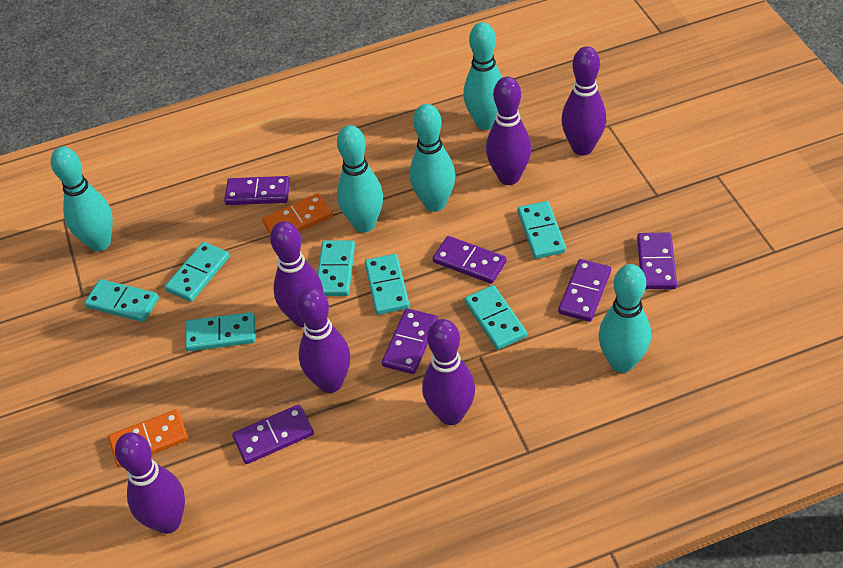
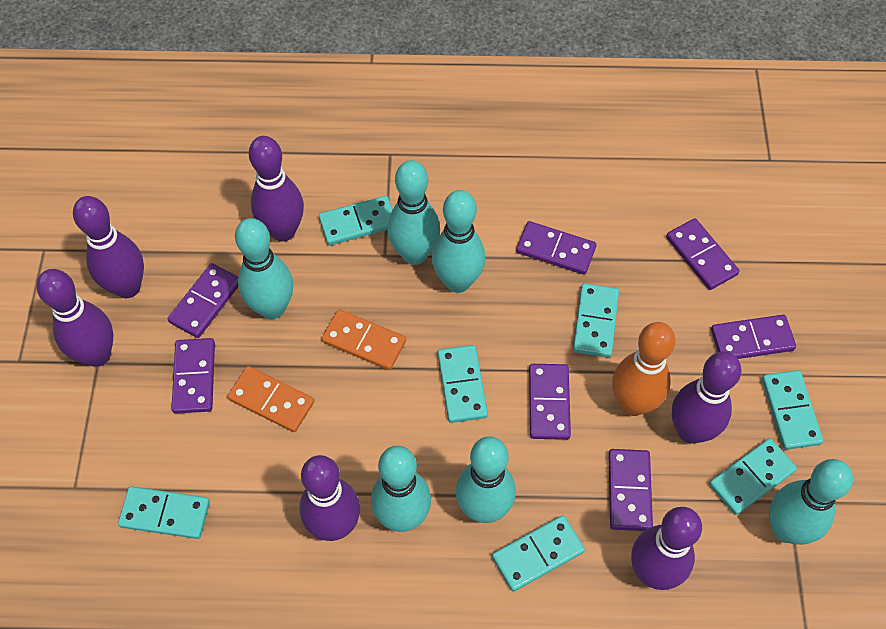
orange bowling pin: none = 0 -> [612,322,676,416] = 1
purple domino: [224,176,290,205] [232,404,314,464] [382,309,438,374] [433,236,507,284] [558,259,611,322] [637,233,677,289] = 6 -> [167,263,239,338] [171,338,215,414] [516,221,597,275] [529,364,571,440] [608,449,653,531] [666,218,739,290] [711,315,796,359] = 7
turquoise bowling pin: [51,147,113,251] [337,125,383,232] [410,104,456,212] [463,22,502,130] [598,264,651,373] = 5 -> [235,218,293,319] [371,446,431,532] [387,160,440,265] [432,190,485,293] [456,436,516,523] [769,459,853,545] = 6

